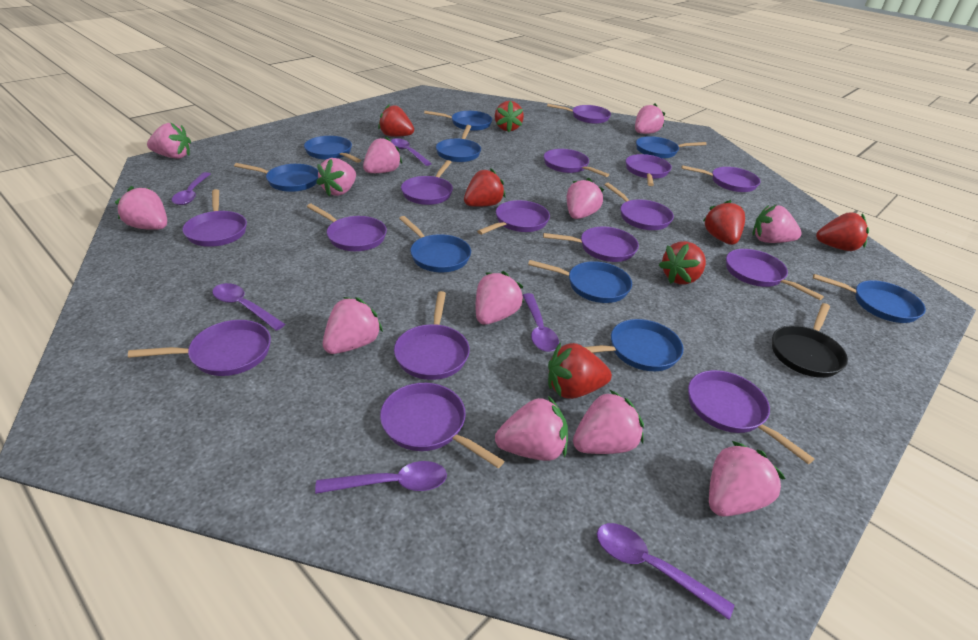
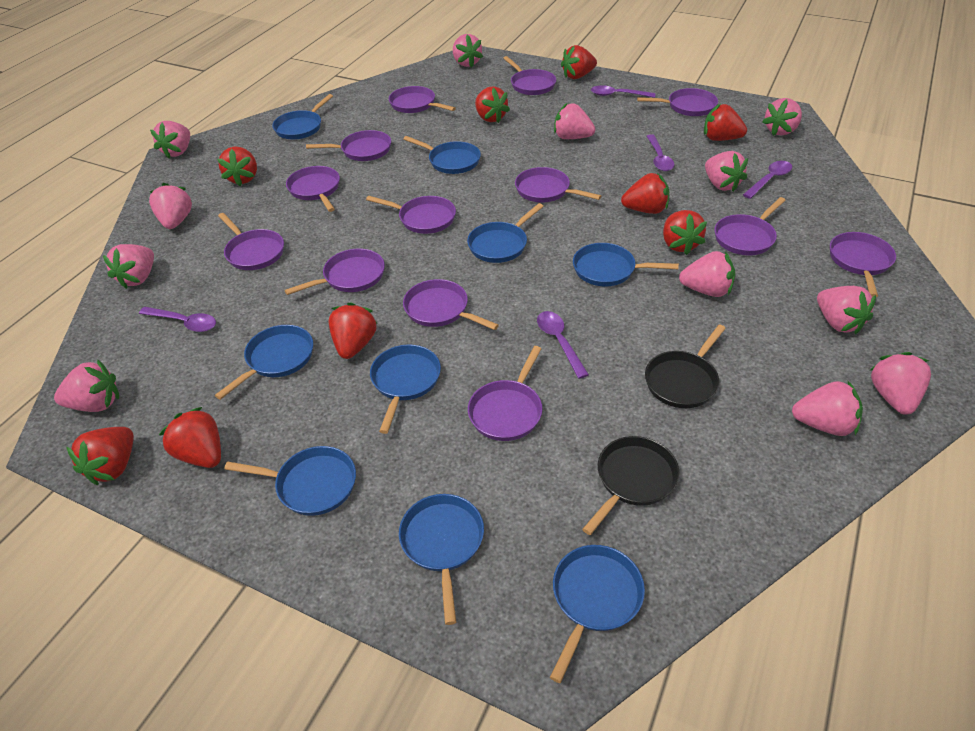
black pan: [772,303,848,378] = 1 -> [582,436,680,535] [645,324,726,408] = 2
purple pan: [128,320,271,376] [182,189,247,247] [307,204,387,251] [380,383,504,468] [394,291,470,380] [401,160,453,205] [477,200,550,235] [543,227,639,262] [544,149,609,177] [547,104,611,124] [605,183,674,230] [626,154,672,186] [682,165,761,192] [688,370,814,464] [726,249,824,300] = 15 -> [218,213,284,270] [285,249,385,295] [286,166,340,212] [306,130,391,161] [366,196,456,234] [389,86,456,113] [403,279,499,330] [468,346,542,441] [503,56,556,95] [515,167,601,203] [637,88,718,116] [714,197,786,255] [830,232,896,297] = 13
purple spoon: [172,172,210,205] [212,283,285,331] [315,461,447,494] [391,138,432,166] [523,293,559,352] [597,523,734,620] = 6 -> [139,307,216,332] [537,311,589,379] [591,85,655,98] [646,134,675,171] [743,161,792,199] = 5
red strawberry: [378,104,414,137] [464,169,506,207] [495,101,524,132] [548,343,612,399] [659,241,706,285] [703,200,745,245] [816,212,869,251] = 7 -> [66,427,134,485] [159,407,221,468] [217,147,257,186] [329,302,377,359] [475,86,510,123] [561,45,597,79] [621,173,669,214] [663,210,707,255] [704,104,747,141] = 9

